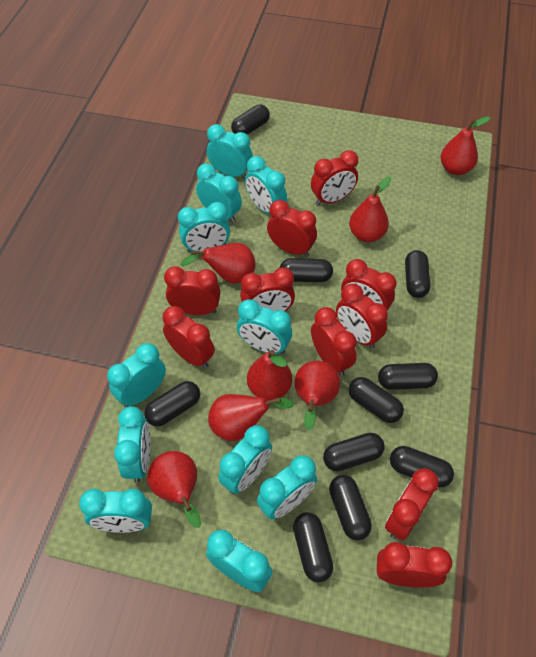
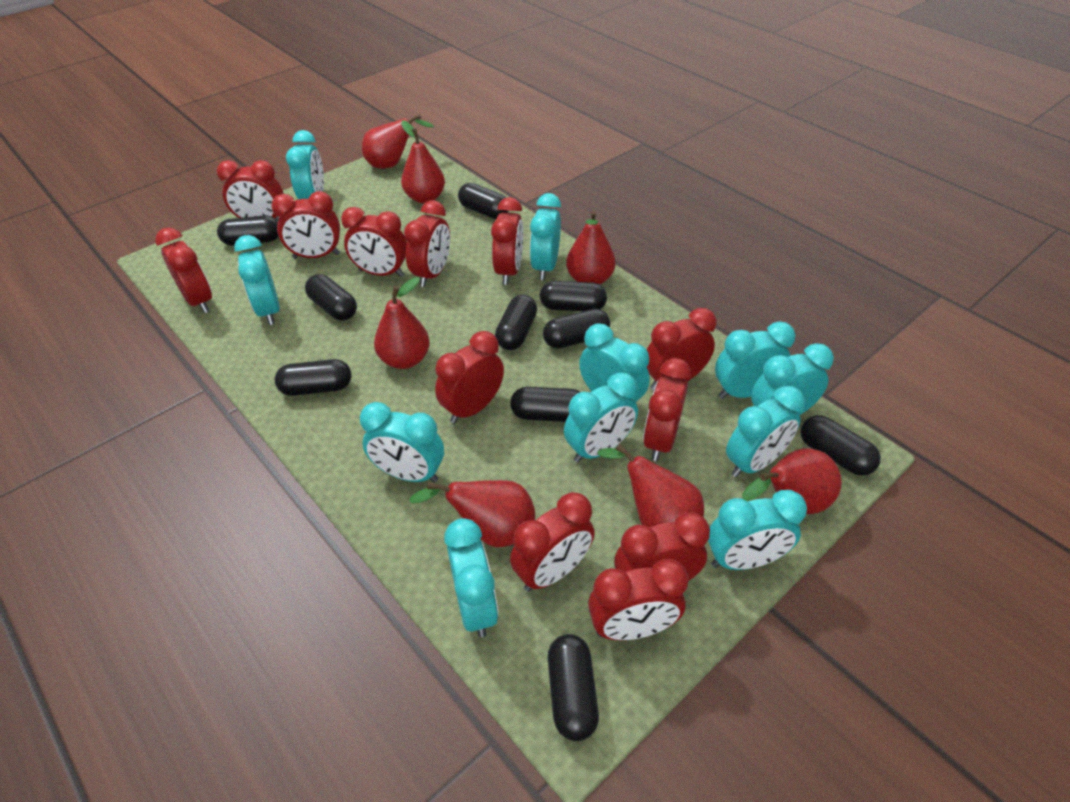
red clock: [163,306,215,368] [164,266,221,315] [240,267,295,311] [267,200,317,257] [311,150,358,205] [311,307,357,376] [336,284,388,348] [341,259,396,310] [377,542,452,588] [385,468,439,540] = 10 -> [155,228,212,313] [217,160,283,220] [271,191,340,258] [341,207,407,277] [404,200,450,287] [435,331,504,424] [491,197,523,285] [510,492,595,592] [588,559,689,640] [614,512,710,581] [643,358,691,461] [647,308,716,390] = 12

